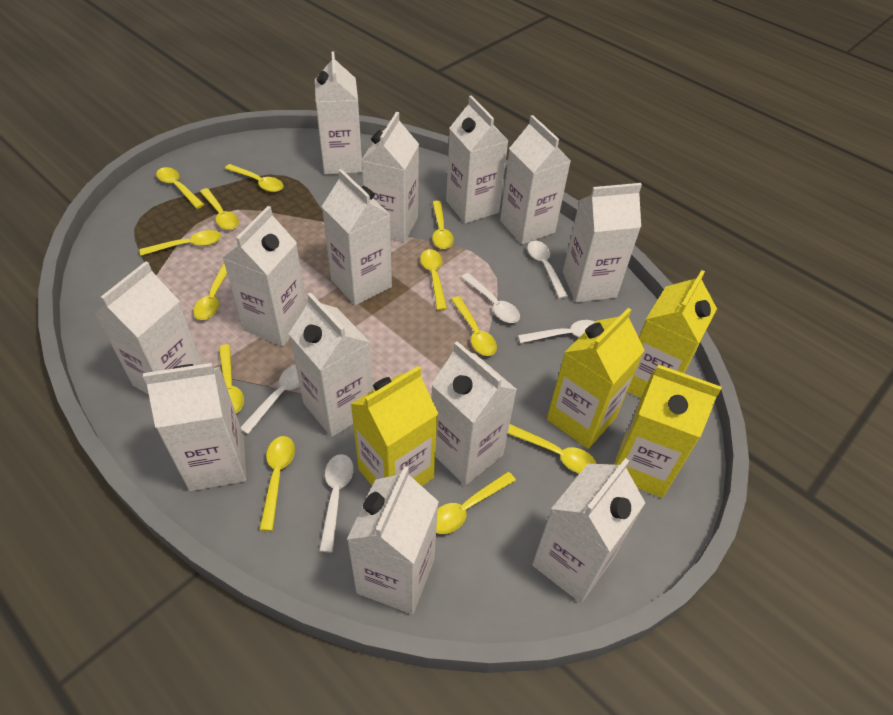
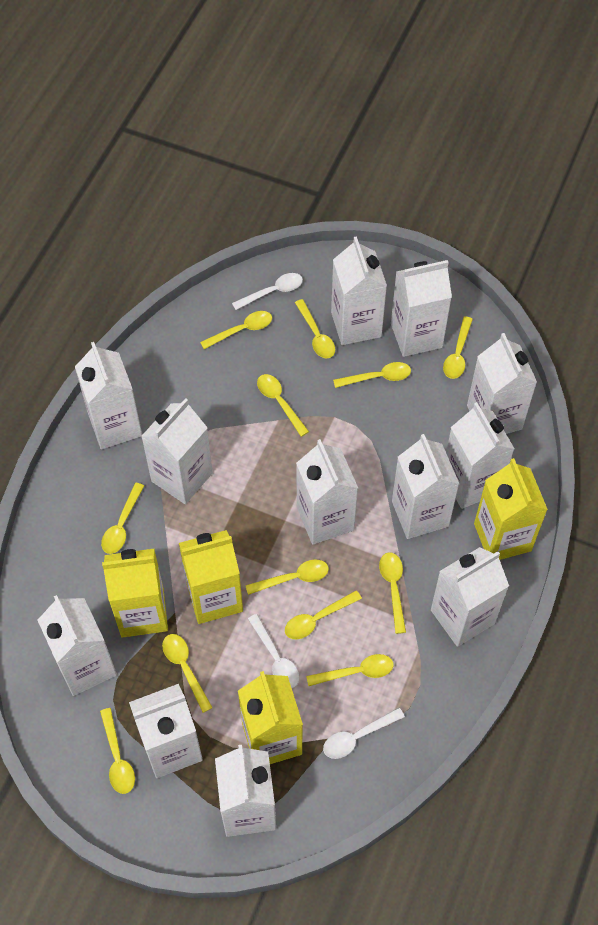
white carton: [95,261,202,395] [143,363,246,491] [223,206,307,346] [289,292,373,437] [315,51,362,175] [322,169,392,305] [347,466,439,614] [362,112,419,242] [431,341,517,486] [446,95,509,224] [500,115,571,245] [532,458,645,603] [563,183,642,302] = 13 -> [37,595,117,696] [75,342,142,449] [129,684,203,778] [141,398,213,504] [215,745,276,837] [296,439,358,545] [331,236,387,345] [391,260,452,357] [392,434,459,539] [431,547,509,647] [446,402,514,509] [467,333,537,434] = 12
white spoon: [241,365,300,434] [319,454,354,552] [461,273,520,323] [518,320,595,343] [527,241,568,299] = 5 -> [232,273,303,310] [248,614,299,688] [323,708,405,759] = 3

